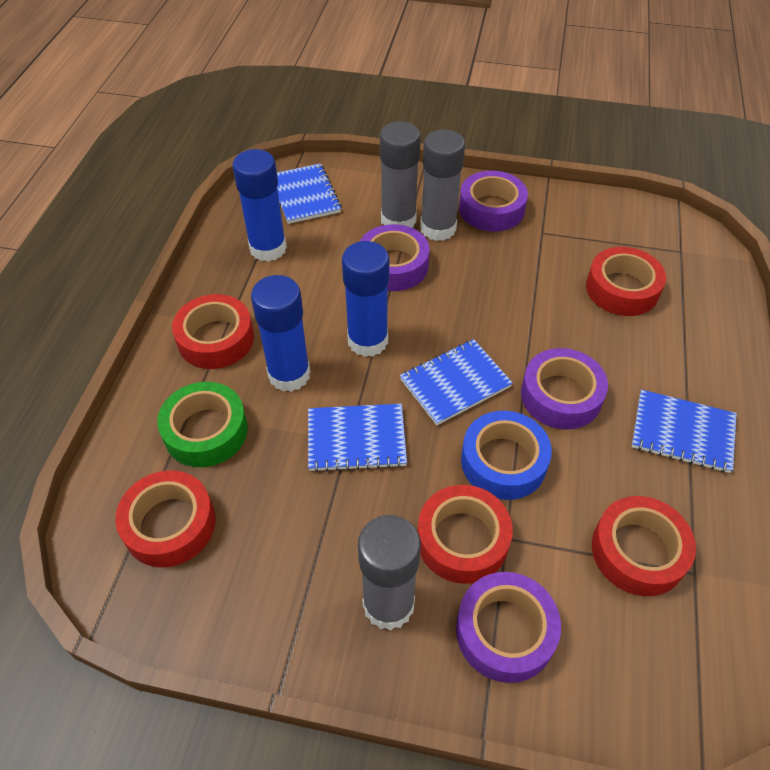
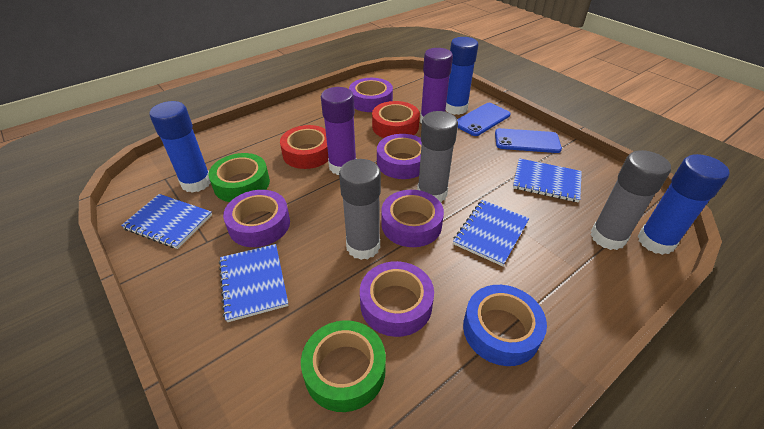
blue phone: none = 0 -> [457,103,511,136] [495,128,562,153] = 2
green tape: [157,382,248,467] = 1 -> [208,153,270,202] [301,320,386,412] = 2
purple glue stick: none = 0 -> [321,87,357,175] [420,48,453,123] = 2
purple tape: [360,224,430,291] [456,572,561,683] [459,171,528,232] [521,348,608,429] = 4 -> [223,190,290,247] [349,78,393,112] [360,261,434,337] [377,134,422,179] [381,190,444,247] = 5
red tape: [115,470,215,567] [172,294,254,369] [418,485,513,584] [586,247,666,316] [592,496,696,596] = 5 -> [280,125,329,169] [372,101,420,138] = 2

